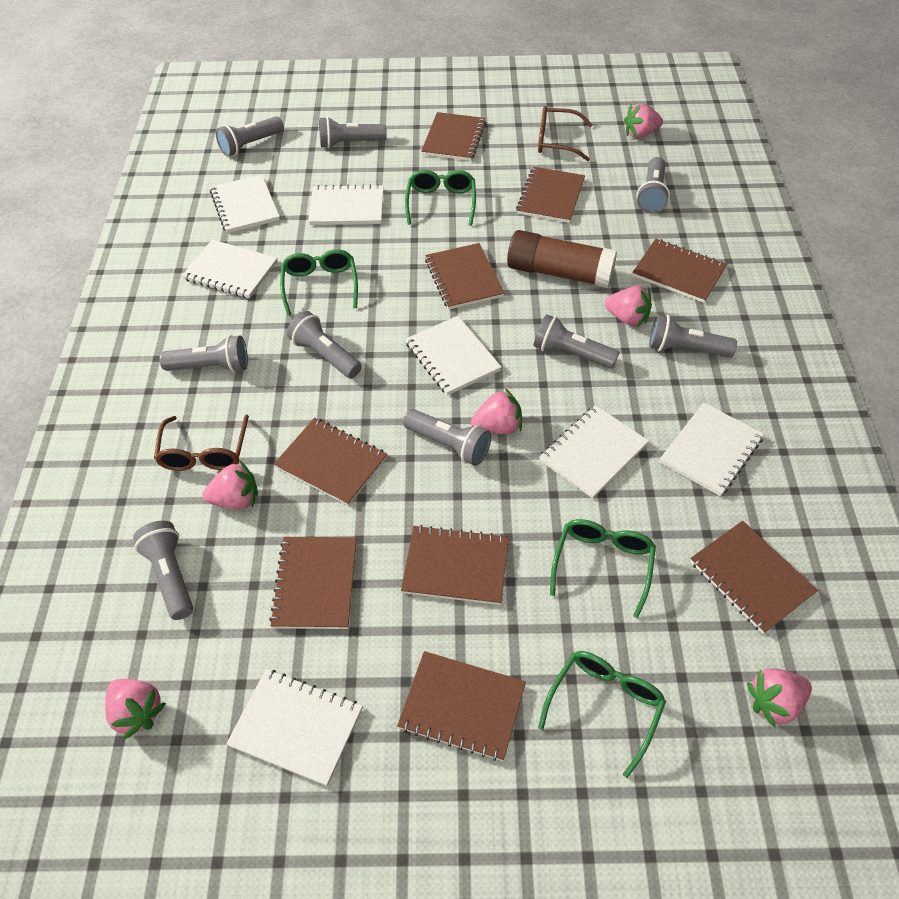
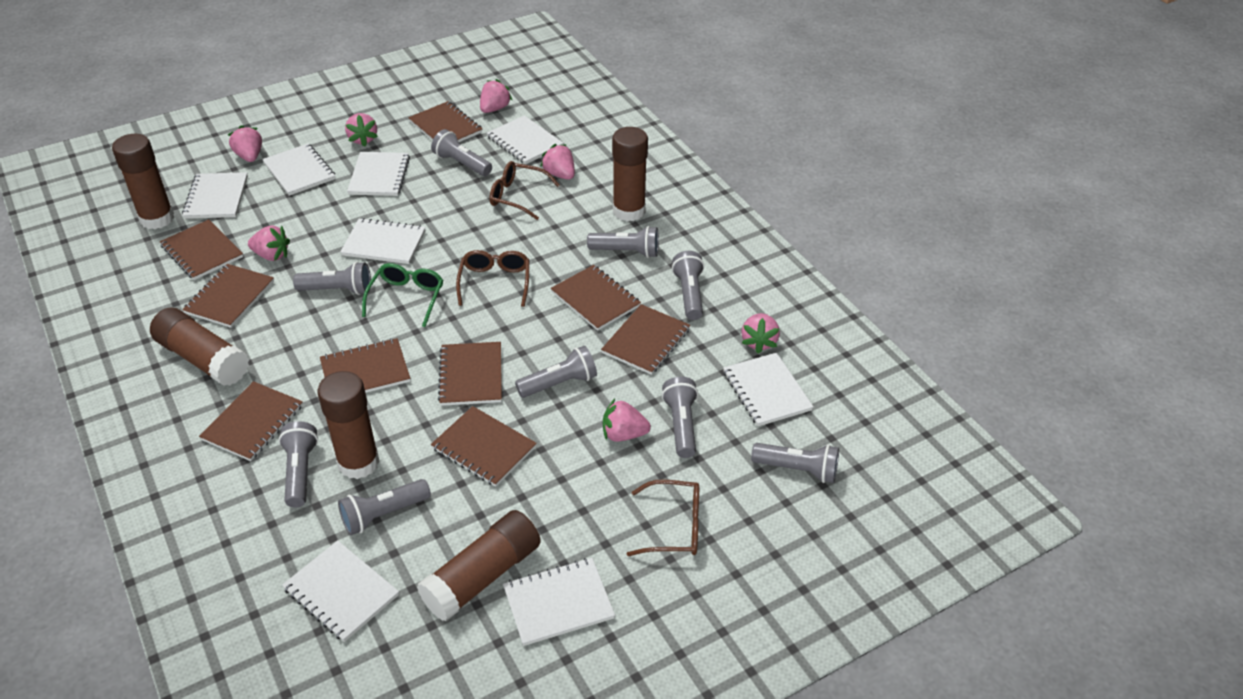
brown glasses: [154,415,249,471] [538,106,592,161] = 2 -> [456,250,529,307] [490,161,559,220] [627,479,699,556] = 3
brown glue stick: [507,230,617,288] = 1 -> [112,134,174,229] [150,308,249,386] [317,371,380,479] [417,510,541,621] [612,127,648,221] = 5
green glasses: [280,249,358,316] [405,170,476,226] [538,651,666,778] [550,519,656,618] = 4 -> [362,263,443,327] = 1
pink strawberry: [105,679,166,739] [202,461,258,509] [471,388,522,434] [605,286,652,327] [624,103,663,138] [747,668,812,728] = 6 -> [228,125,262,162] [248,225,290,261] [345,113,378,147] [480,79,512,113] [540,144,575,180] [603,399,651,442] [742,313,780,354] = 7
white notebook: [182,240,278,299] [210,174,280,233] [226,669,363,786] [308,184,384,225] [405,316,502,396] [539,405,649,499] [660,402,764,496] = 7 -> [182,172,248,219] [262,143,335,196] [282,540,399,642] [340,218,425,264] [347,152,410,196] [487,115,563,165] [503,558,615,646] [723,353,813,426] = 8

